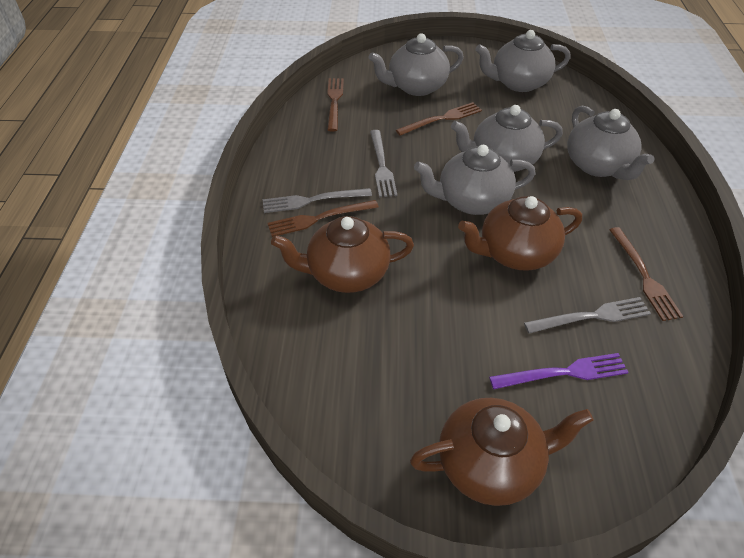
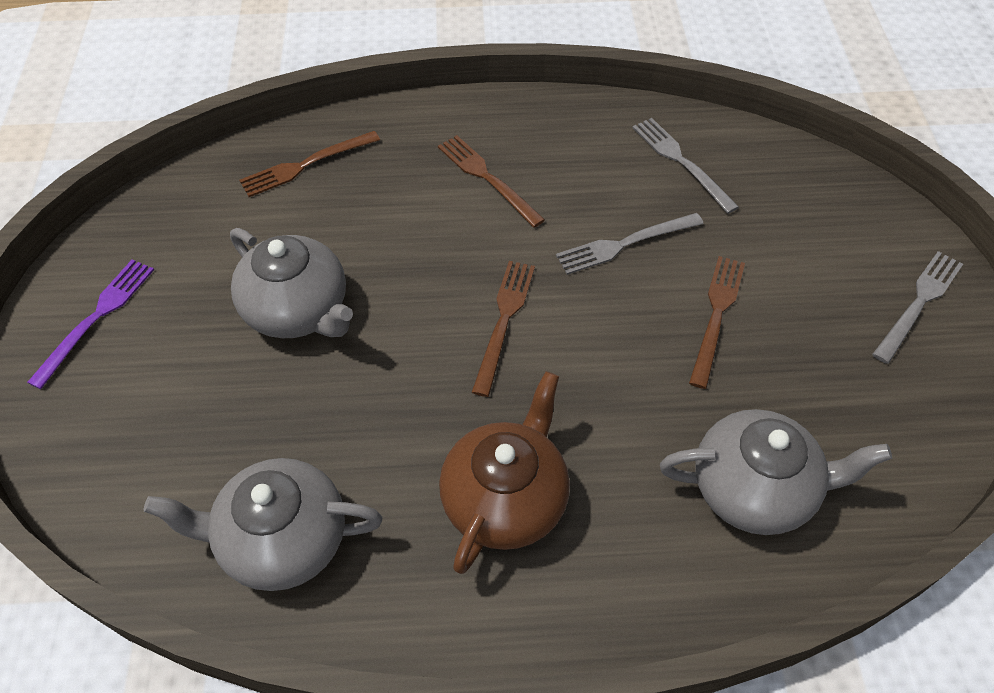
brown teapot: [271,216,414,293] [410,398,594,506] [458,196,582,271] = 3 -> [439,371,570,574] = 1
grey teapot: [369,33,464,96] [414,145,536,215] [451,105,563,172] [475,30,571,92] [567,106,655,180] = 5 -> [144,458,382,591] [230,228,353,338] [660,409,892,535] = 3

